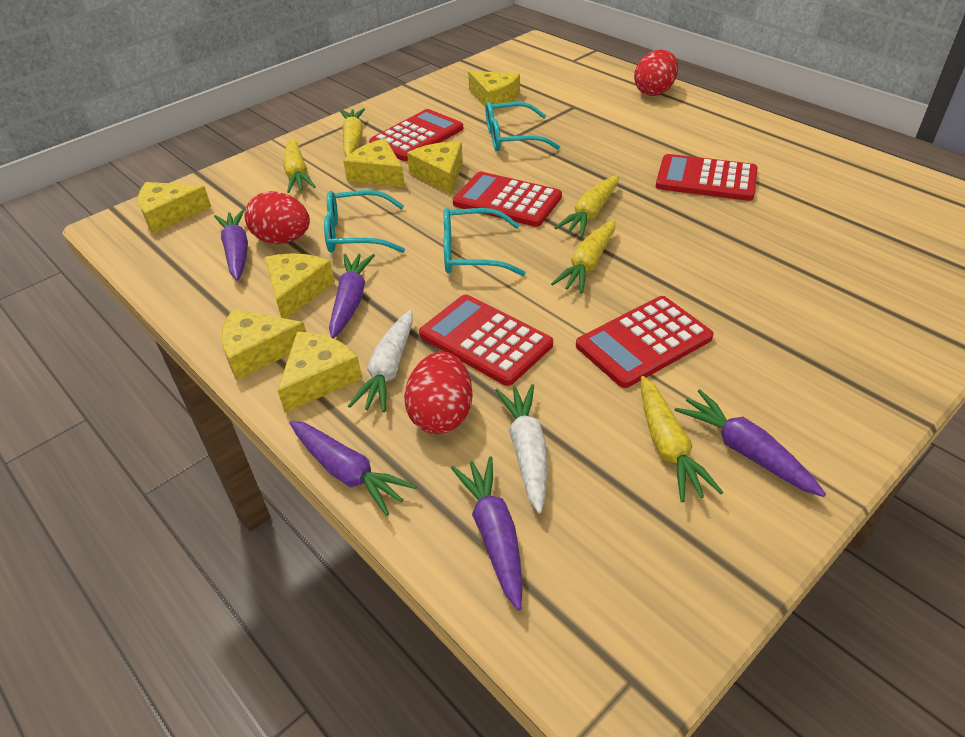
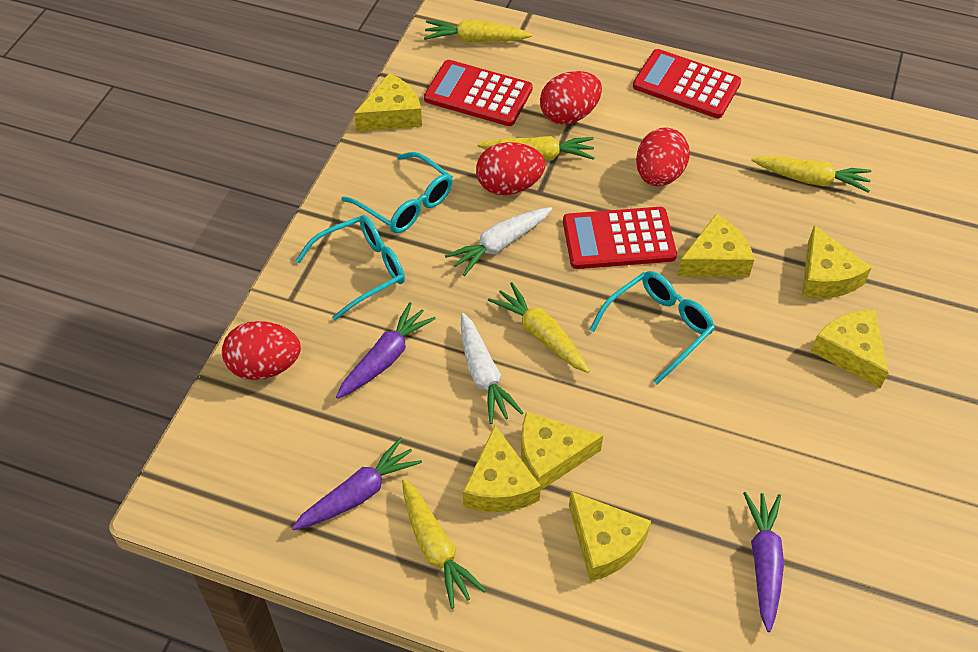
purple carrot: [214,210,248,281] [290,420,417,516] [329,254,375,339] [451,456,522,611] [675,389,826,497] = 5 -> [292,437,422,530] [336,302,436,399] [743,492,784,632] = 3
red calculator: [369,109,463,161] [419,294,553,386] [453,172,562,227] [576,296,714,388] [656,154,758,201] = 5 -> [424,60,533,126] [563,207,677,269] [633,49,741,119] = 3
red egg: [245,191,310,244] [404,352,473,434] [634,50,678,96] = 3 -> [222,321,301,380] [476,142,545,195] [540,71,602,124] [636,127,690,186] = 4

